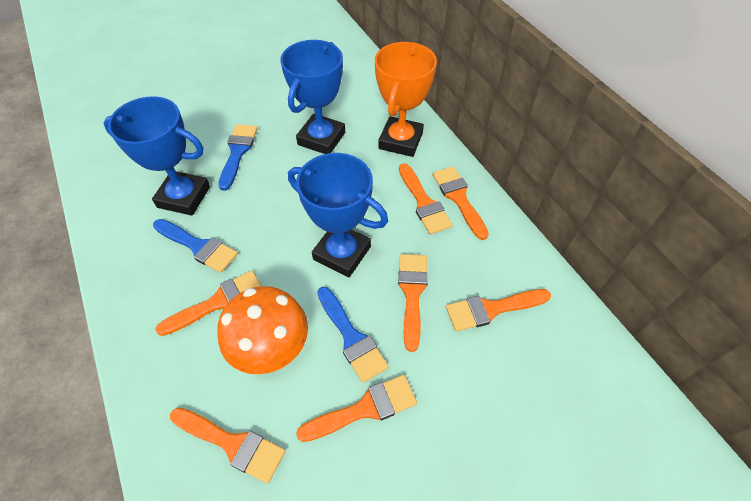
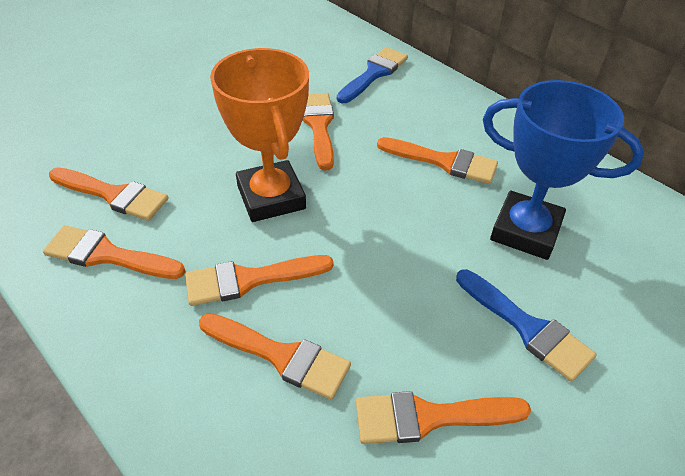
blue brush: [153,219,238,273] [218,124,258,191] [317,287,389,383] = 3 -> [337,47,408,103] [456,269,597,382] = 2
blue trophy: [104,96,210,216] [280,40,345,154] [288,153,388,278] = 3 -> [483,80,644,260] = 1
orange mushroom: [217,286,308,374] = 1 -> none = 0

